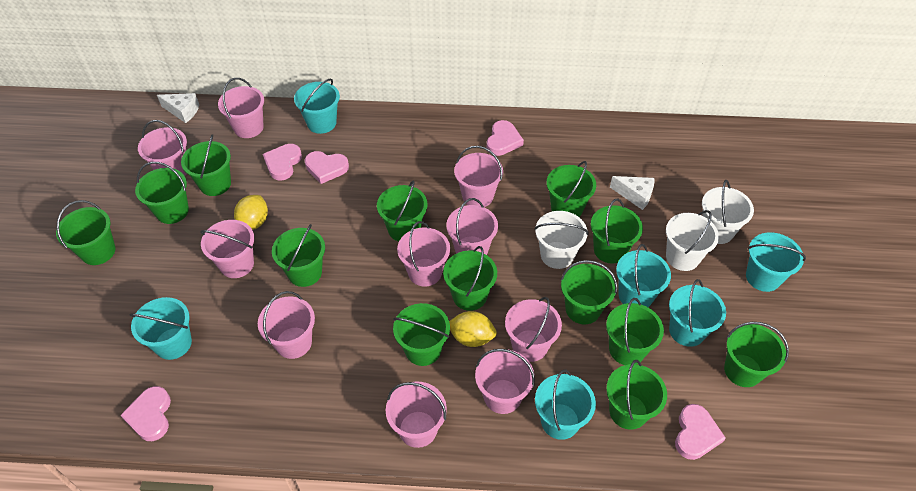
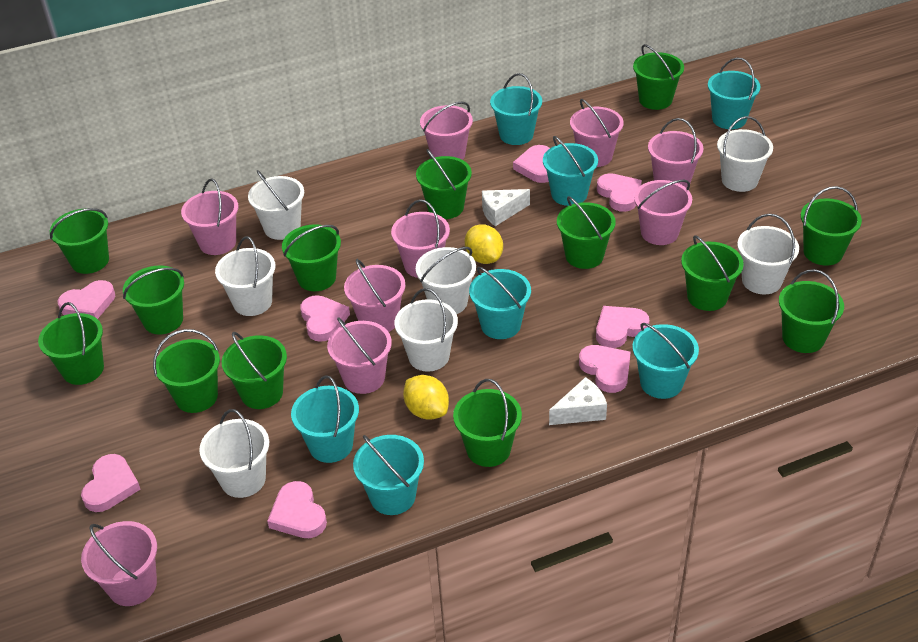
pink bucket: [138,120,187,176] [200,220,254,278] [218,78,264,138] [258,291,315,359] [386,382,447,448] [397,221,450,287] [446,198,498,255] [454,146,503,207] [475,349,535,414] [505,297,562,362] = 10 -> [81,521,157,606] [181,179,238,255] [327,317,392,394] [344,259,405,332] [391,199,450,278] [420,102,473,160] [570,99,624,167] [634,180,692,245] [648,118,704,188] = 9
pink heart: [120,386,171,441] [263,144,302,181] [305,151,349,184] [487,120,524,156] [675,404,726,460] = 5 -> [58,280,115,319] [81,454,140,512] [267,481,327,538] [300,295,350,342] [513,145,550,183] [579,345,630,393] [596,306,649,348] [597,173,642,212] = 8
turquoise bucket: [130,297,192,360] [294,78,340,134] [535,369,596,440] [616,244,671,307] [669,279,726,347] [746,232,806,292] = 6 -> [291,375,359,463] [353,435,424,515] [469,266,531,339] [490,73,542,145] [543,136,598,206] [632,323,699,399] [708,57,761,129] = 7
white bucket: [534,211,589,269] [666,210,719,271] [702,180,754,244] = 3 -> [199,409,269,498] [215,236,275,316] [248,170,304,240] [395,288,458,372] [416,247,476,314] [717,116,773,192] [737,214,799,294] = 7

